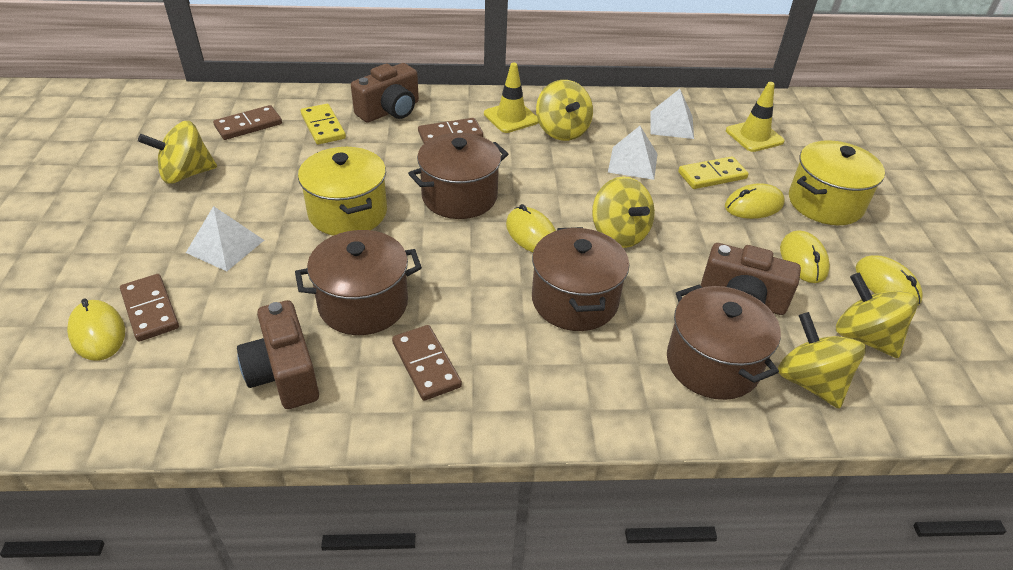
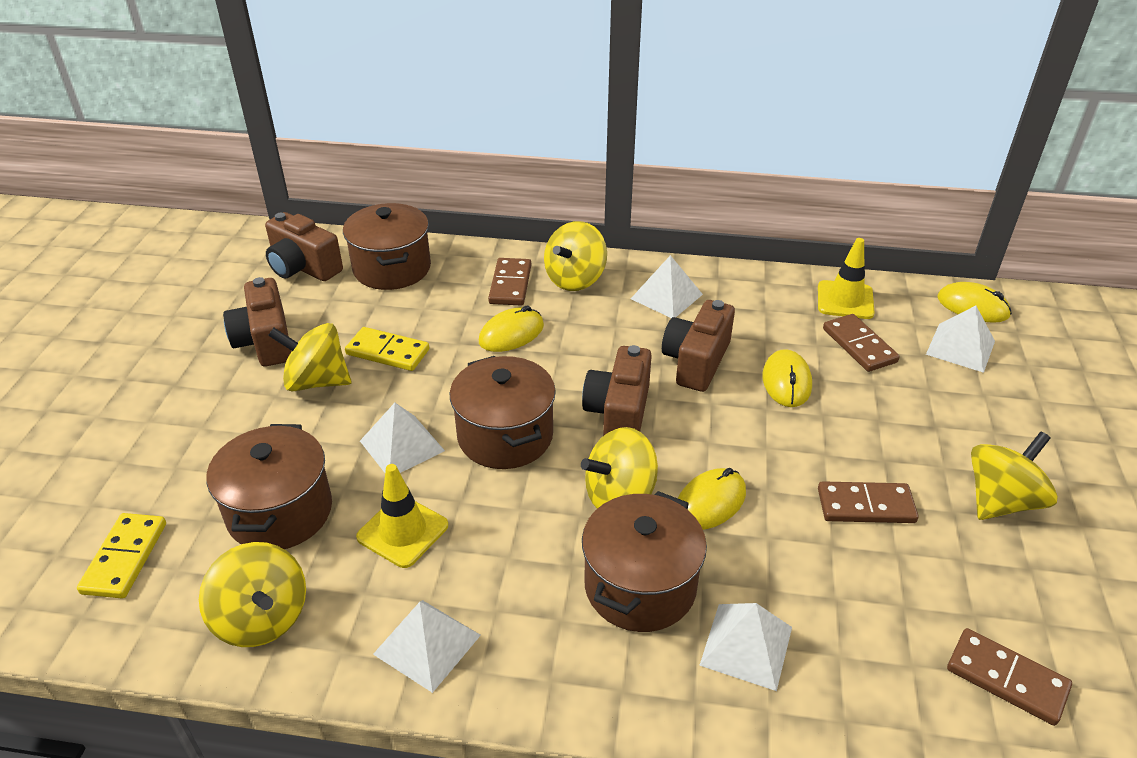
brown camera: [237,300,319,409] [351,63,419,123] [700,243,801,315] = 3 -> [223,277,292,367] [265,212,343,281] [582,345,652,436] [662,300,735,392] = 4
white pyramid: [186,206,264,271] [608,126,657,180] [650,89,694,139] = 3 -> [360,403,445,473] [373,600,481,693] [631,255,703,318] [699,603,792,691] [926,306,995,373] = 5
yellow mouse: [67,298,125,361] [506,204,556,252] [725,183,785,219] [780,230,830,283] [856,255,923,306] = 5 -> [479,305,544,352] [678,468,746,530] [762,349,812,407] [937,282,1012,323] = 4
yellow pot: [298,147,387,236] [789,140,885,225] = 2 -> none = 0

